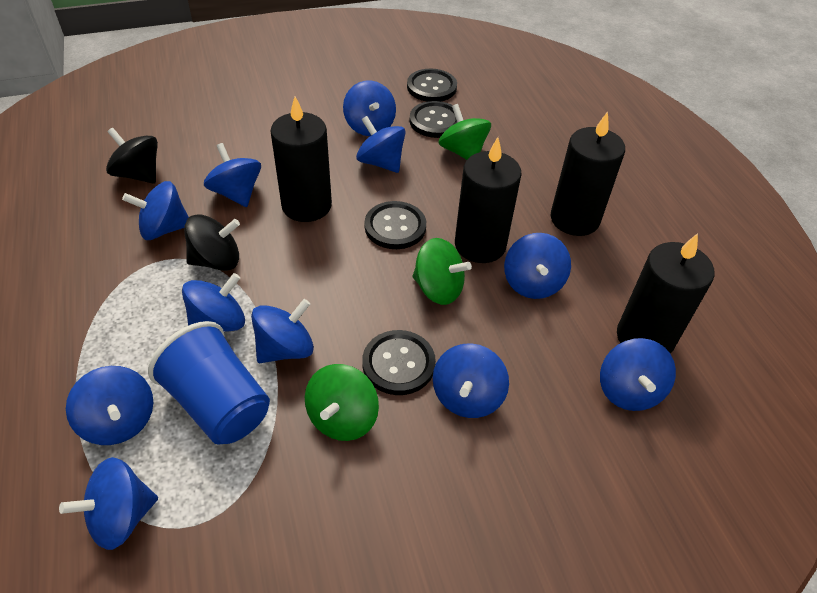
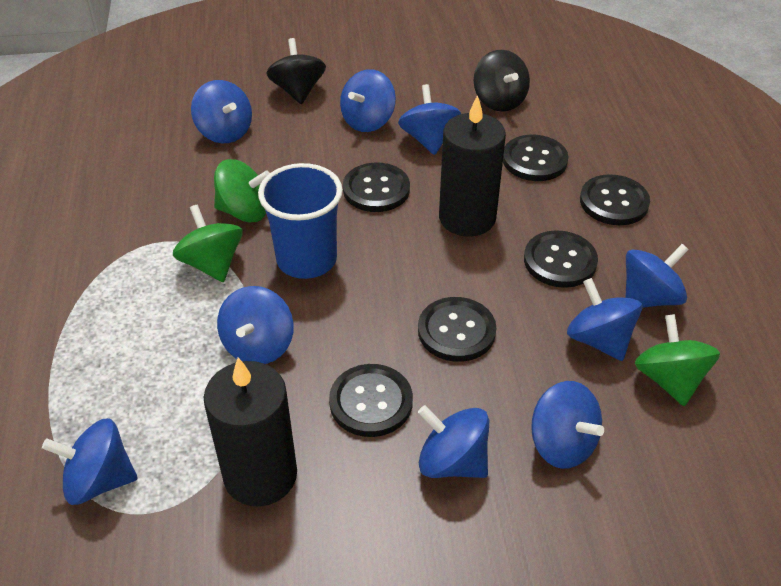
black button: [362,330,436,395] [364,201,426,249] [407,69,457,102] [409,101,463,138] = 4 -> [329,364,413,437] [343,163,410,212] [418,297,496,362] [503,135,569,181] [524,230,598,288] [580,174,650,225] = 6
black candle: [270,97,332,222] [455,137,522,263] [550,111,625,236] [617,233,714,354] = 4 -> [204,358,297,506] [439,95,506,237] = 2
blue spinning top: [59,457,158,550] [66,366,153,445] [122,181,189,240] [182,273,245,332] [204,143,261,207] [251,299,314,363] [343,80,396,136] [356,116,406,173] [433,343,509,418] [504,233,571,299] [600,338,676,411] = 11 -> [42,418,138,505] [191,80,252,143] [217,286,294,364] [340,69,396,132] [398,84,461,155] [418,405,489,478] [531,381,604,469] [567,278,642,361] [625,244,689,308] = 9

